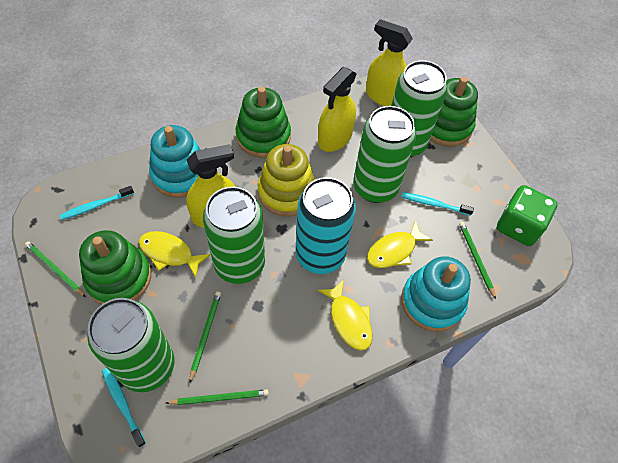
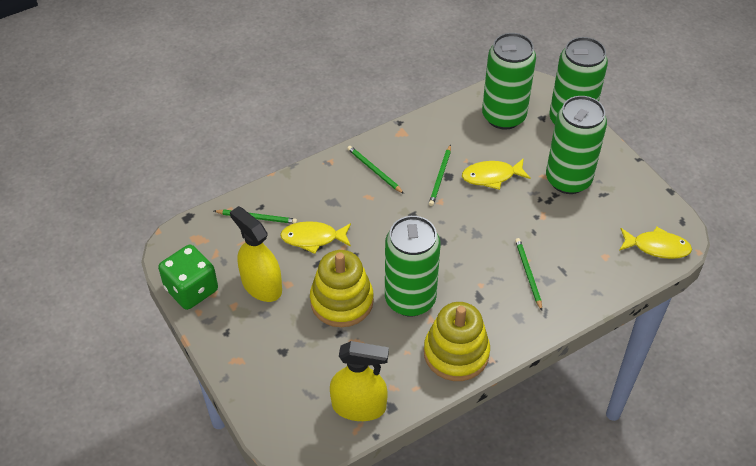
green stacking toy: [79,230,151,305] [236,87,291,158] [430,77,478,147] = 3 -> none = 0
turquoise can: [295,177,356,274] = 1 -> none = 0
turquoise stacking toy: [149,125,201,198] [401,256,471,332] = 2 -> none = 0
turquoise toothbrush: [60,186,134,220] [102,368,146,447] [401,192,474,216] = 3 -> none = 0
yellow spray bottle: [186,144,236,228] [318,67,357,152] [366,19,413,106] = 3 -> [230,206,282,302] [330,341,389,421] = 2
yellow stacking toy: [258,144,315,217] = 1 -> [310,250,374,327] [424,302,490,381] = 2

